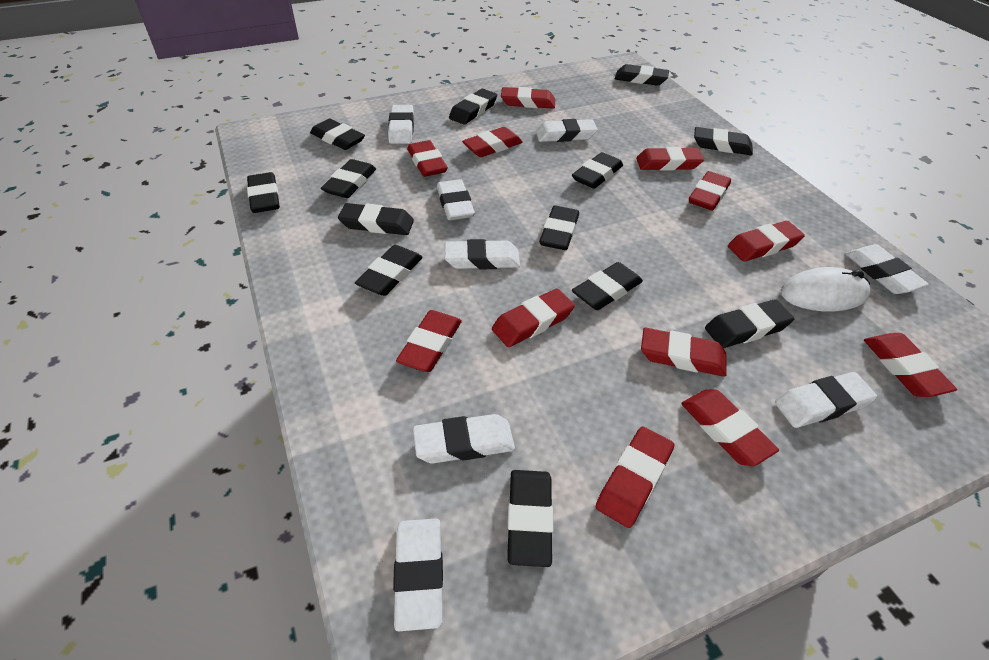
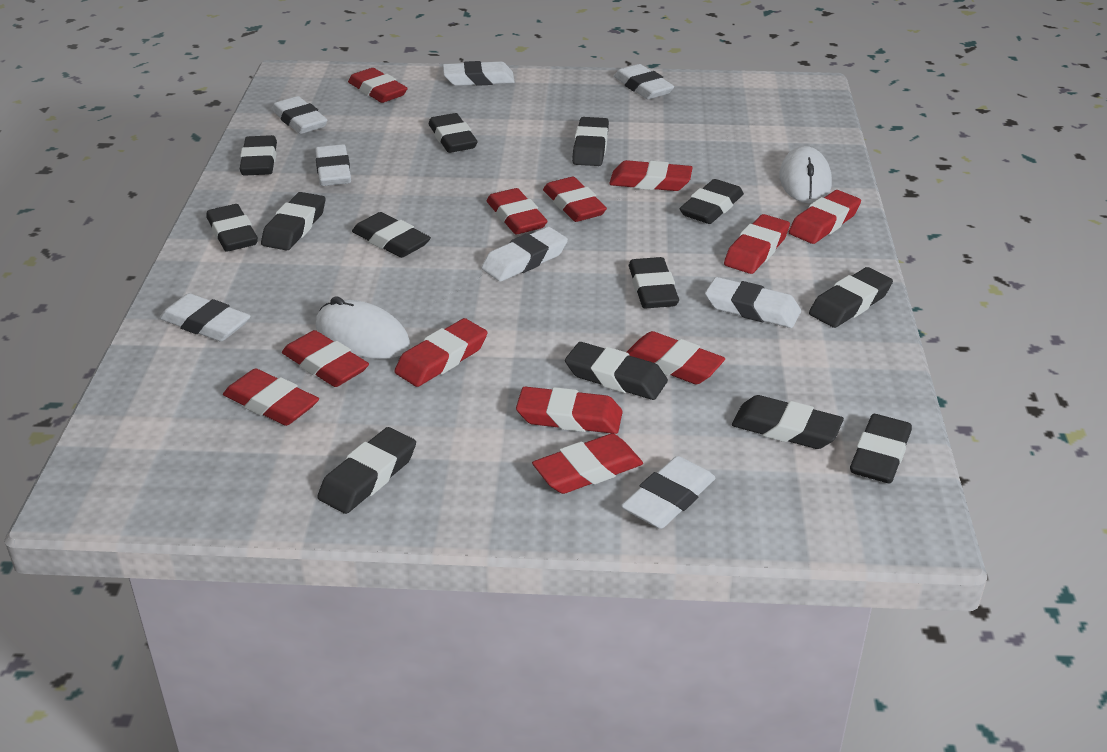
white mouse: [780,267,871,312] = 1 -> [316,296,410,359] [780,146,832,203] = 2

